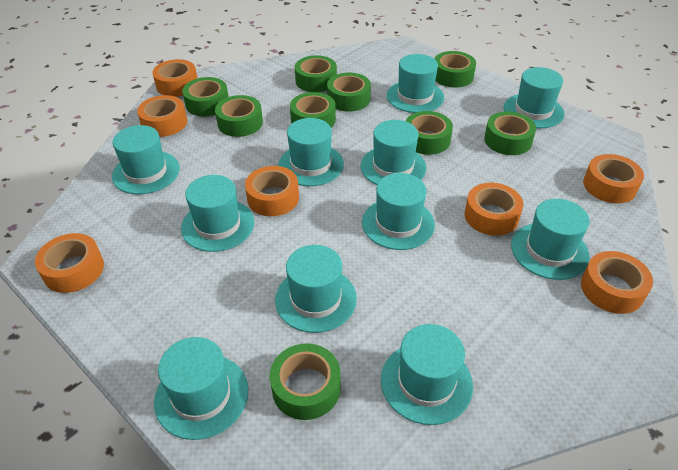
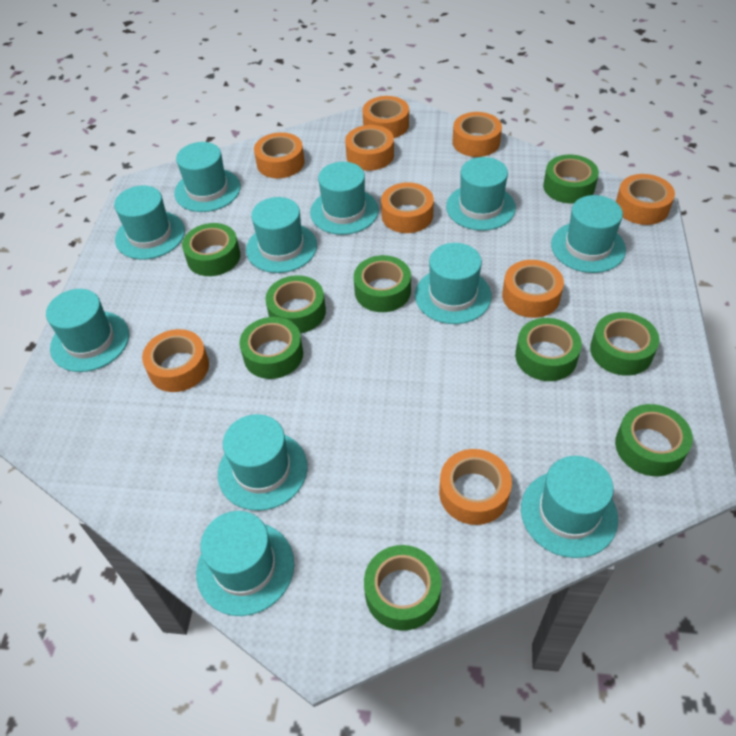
orange tape: [35,233,104,293] [137,95,187,137] [152,59,198,97] [245,166,299,216] [465,183,523,236] [581,251,653,314] [583,154,644,203] = 7 -> [142,329,209,392] [254,132,305,178] [345,125,394,171] [362,96,409,138] [381,182,434,233] [439,449,512,525] [453,112,502,157] [502,260,564,318] [616,174,675,225] = 9

